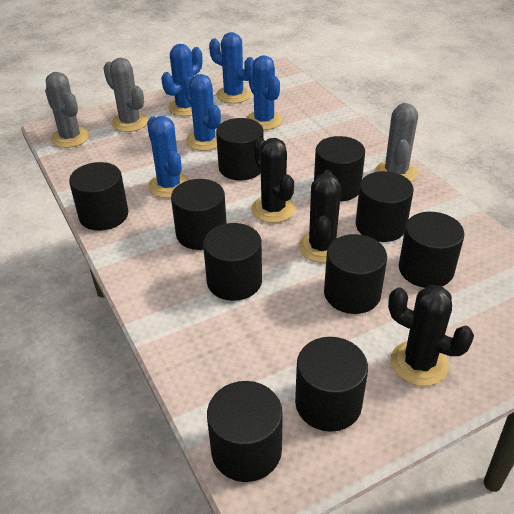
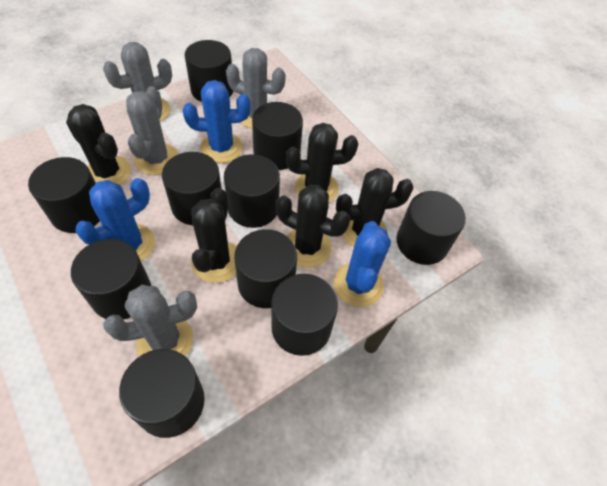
black cactus: [251,138,296,223] [298,170,341,263] [388,285,474,386] = 3 -> [66,104,131,185] [191,188,236,283] [276,185,350,268] [286,123,358,203] [336,168,414,247] = 5
blue cactus: [147,116,189,198] [161,44,203,116] [183,74,221,151] [209,32,254,104] [246,55,283,130] = 5 -> [75,178,155,262] [183,80,250,163] [334,221,391,307] = 3
grey cactus: [45,72,90,148] [103,58,149,132] [375,103,418,182] = 3 -> [103,42,172,122] [103,285,197,357] [126,86,178,175] [226,48,286,128] = 4

